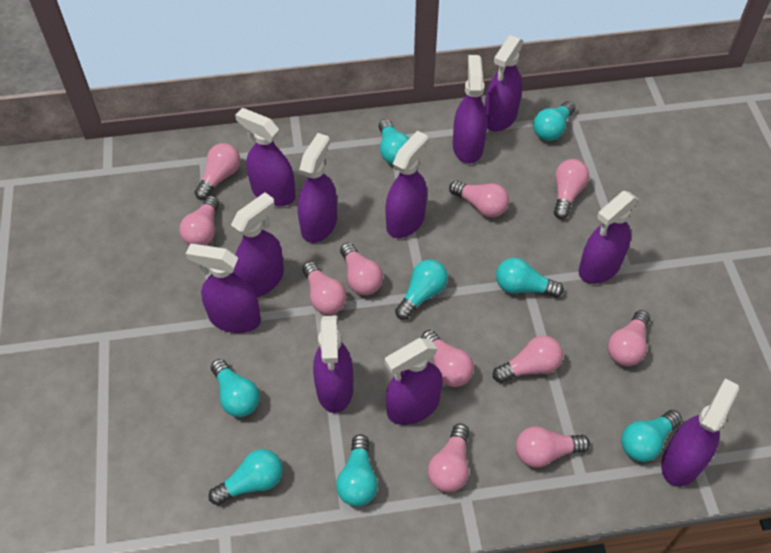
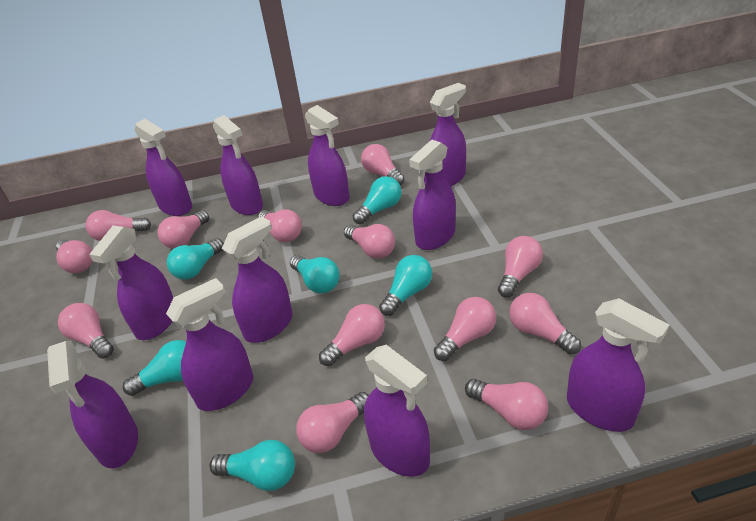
pink light bulb: [179,196,219,245] [194,143,240,200] [302,261,347,315] [340,243,383,295] [421,330,474,387] [428,424,470,492] [449,181,509,218] [493,336,563,383] [516,426,590,468] [554,159,589,219] [608,310,650,366] = 11 -> [56,240,92,273] [58,303,114,359] [85,210,151,241] [158,210,209,249] [258,209,302,242] [296,392,369,453] [319,304,385,366] [344,224,395,259] [361,144,405,185] [434,297,496,361] [465,379,548,430] [498,236,543,297] [509,293,581,355] = 13
turquoise light bulb: [208,449,283,505] [211,359,260,417] [336,434,378,507] [379,119,410,165] [395,260,448,320] [496,258,564,298] [533,101,576,141] [621,410,682,462] = 8 -> [123,340,186,396] [167,238,224,280] [210,440,295,491] [290,255,339,293] [353,176,402,224] [379,255,432,316] = 6

